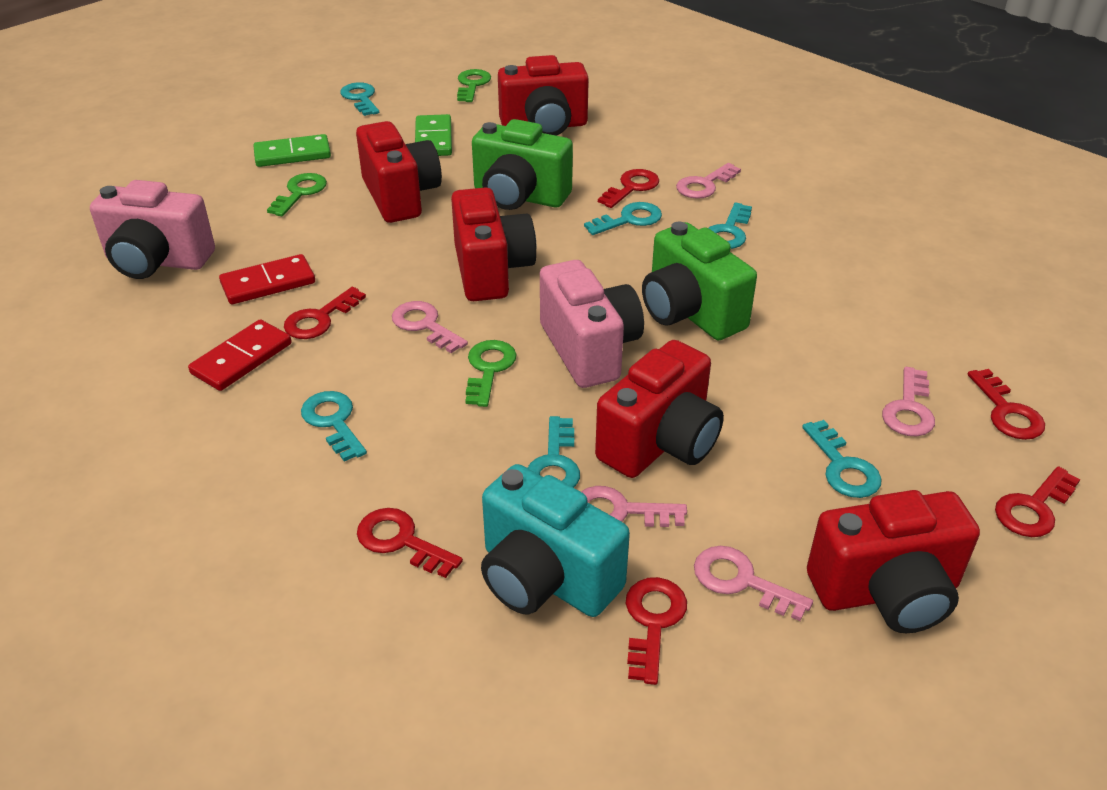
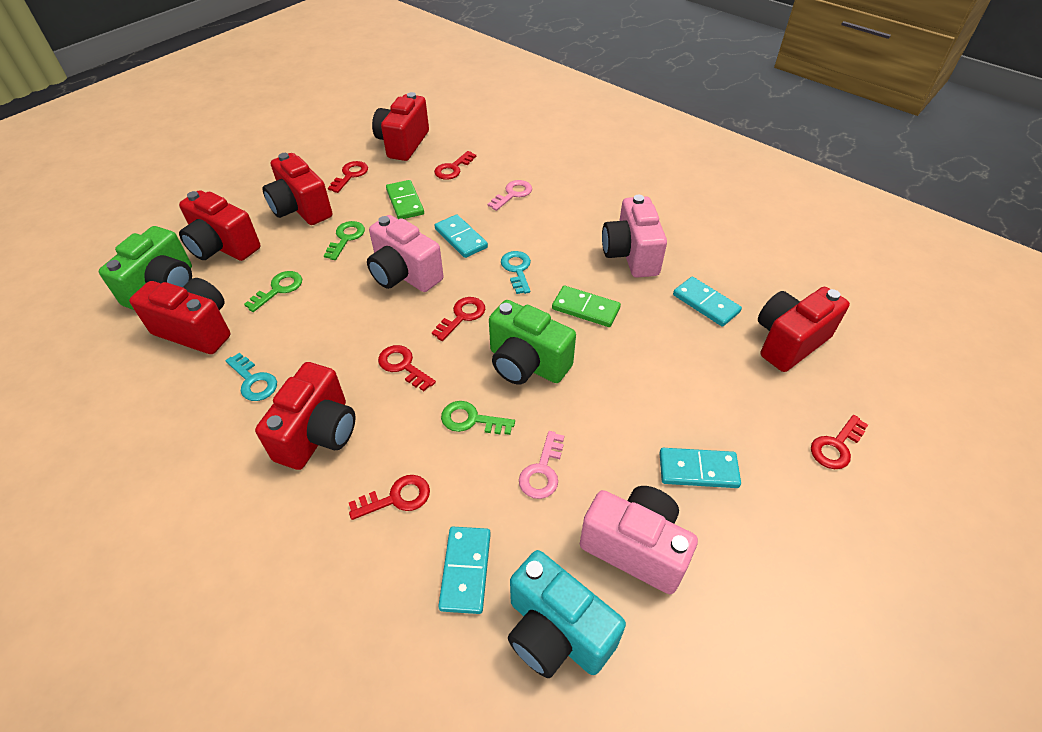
pink camera: [90,180,215,279] [540,260,644,388] = 2 -> [367,215,443,292] [580,486,698,594] [602,195,667,278] = 3
pink key: [392,301,468,353] [581,486,687,527] [676,163,741,199] [694,546,813,621] [882,367,935,436] = 5 -> [488,180,532,211] [519,431,564,499] = 2
red camera: [356,121,442,223] [451,187,536,301] [498,55,589,136] [595,340,724,478] [807,490,980,633] = 5 -> [129,278,231,354] [179,190,260,261] [255,362,355,470] [262,153,332,225] [372,92,429,161] [758,287,850,372] = 6
red domino: [188,319,292,391] [219,254,315,304] = 2 -> none = 0
turquoise domino: none = 0 -> [434,214,488,258] [438,527,491,614] [659,448,741,488] [673,277,742,327] = 4
turquoise key: [301,391,367,461] [340,82,379,116] [528,416,580,488] [584,202,662,235] [709,203,752,249] [802,420,882,498] = 6 -> [226,353,277,401] [501,251,531,294] = 2

